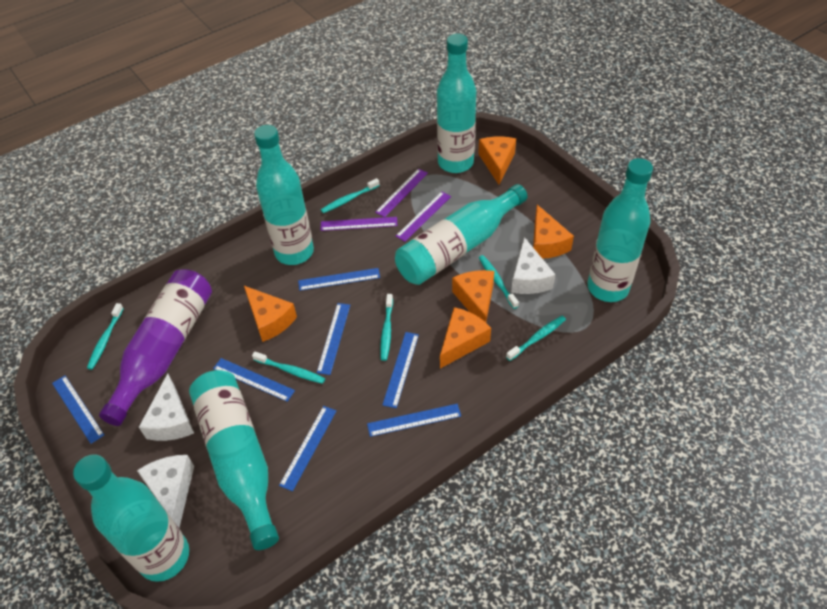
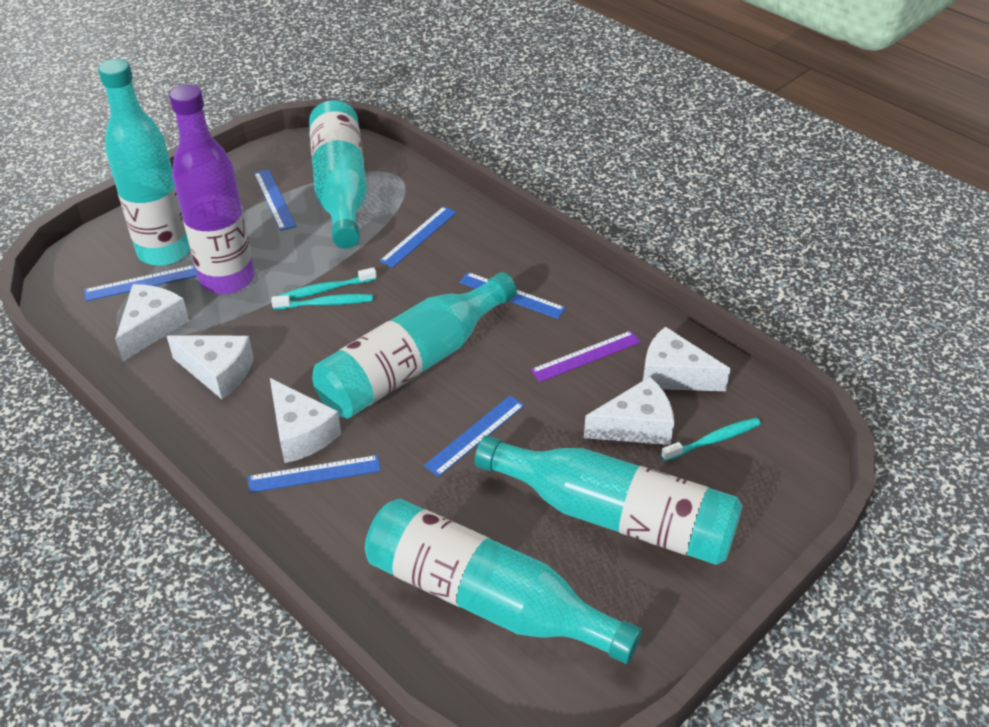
blue ruler: [52,376,104,444] [213,358,295,402] [279,406,336,491] [298,268,380,291] [317,303,350,375] [367,404,461,437] [383,332,419,408] = 7 -> [84,265,197,301] [248,455,381,493] [254,169,296,231] [380,206,457,268] [424,396,525,477] [459,272,566,319] = 6
orange cheese: [244,286,297,342] [440,307,491,369] [452,270,494,322] [478,136,516,185] [533,205,574,259] = 5 -> none = 0
purple ruler: [321,217,398,231] [375,169,428,217] [396,191,451,241] = 3 -> [531,331,641,382] = 1
turquoise bottle: [73,454,189,582] [189,370,279,550] [254,125,314,265] [395,184,528,285] [437,34,476,173] [587,158,653,302] = 6 -> [98,59,190,266] [309,100,367,249] [312,272,517,418] [365,499,642,664] [475,435,742,565] = 5
turquoise toothbrush: [87,303,124,370] [252,351,325,384] [321,178,380,213] [380,294,393,361] [479,255,519,309] [506,316,566,361] = 6 -> [271,294,373,309] [279,267,377,300] [661,418,761,462] = 3
white cheese: [137,455,194,528] [139,373,194,441] [511,237,556,294] = 3 -> [115,284,189,361] [167,335,254,399] [270,378,341,463] [584,377,674,445] [643,326,731,391] = 5

